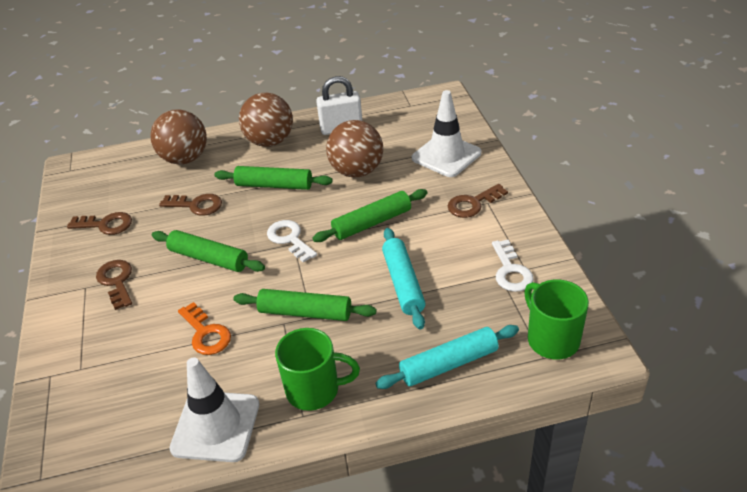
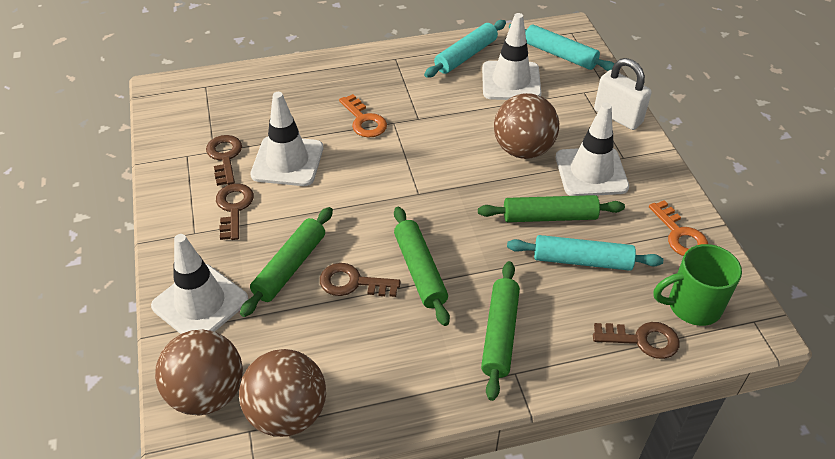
green mug: [275,328,360,411] [524,279,589,359] = 2 -> [654,244,742,326] = 1
orange key: [178,302,231,355] = 1 -> [339,94,387,138] [649,200,708,256] = 2
turquoise rolling pin: [375,325,519,389] [382,228,426,330] = 2 -> [424,20,506,78] [507,235,663,271] [509,24,614,71] = 3
white key: [267,220,317,263] [492,240,534,292] = 2 -> none = 0
white traffic cone: [170,357,259,462] [412,90,481,177] = 2 -> [151,234,248,334] [250,92,323,186] [482,13,542,100] [556,103,629,196] = 4

